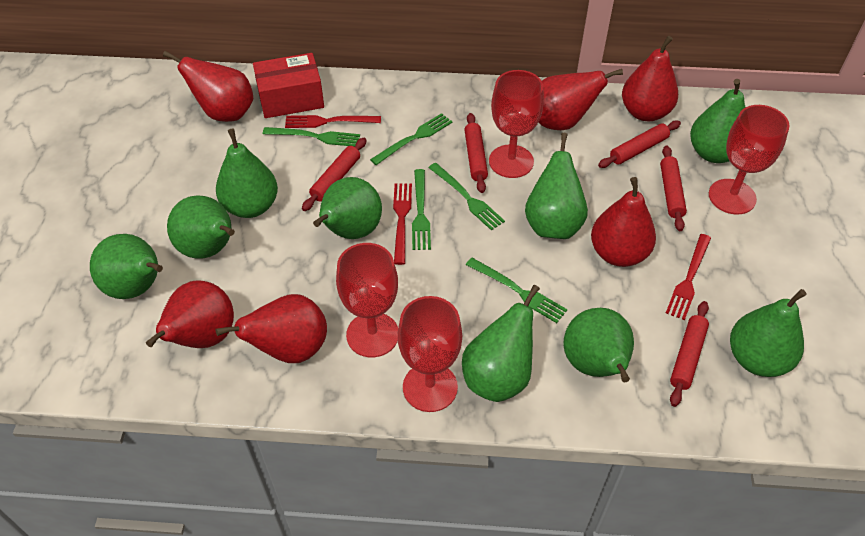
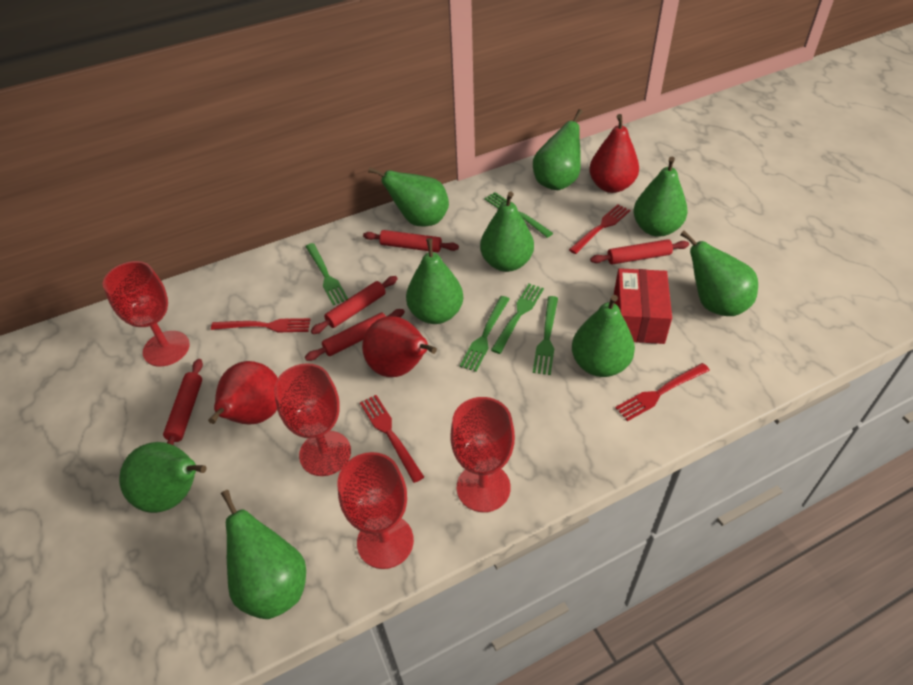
red fork: [285,115,381,128] [393,183,412,265] [666,234,711,320] = 3 -> [211,318,311,332] [360,395,424,483] [569,204,630,254] [615,363,710,421] = 4
red pear: [146,280,234,348] [163,51,253,122] [215,294,327,363] [539,69,623,130] [591,177,656,267] [622,36,678,121] = 6 -> [208,361,278,424] [362,316,437,377] [589,114,639,193] = 3

